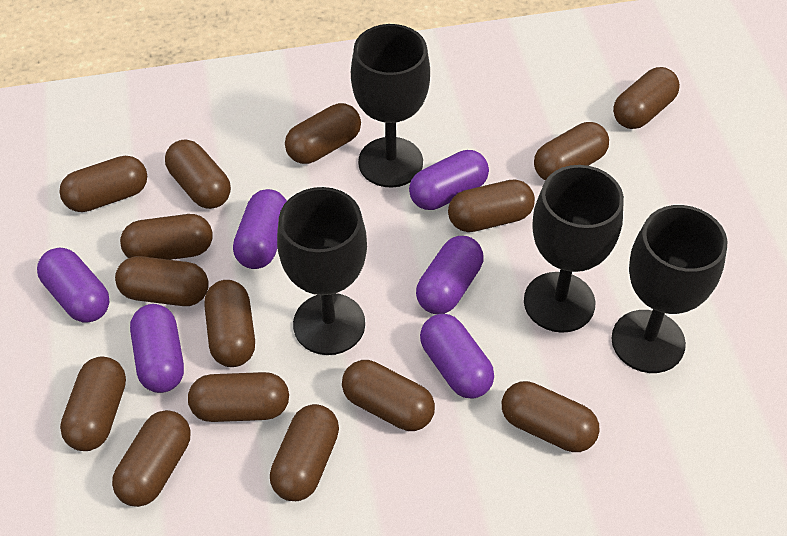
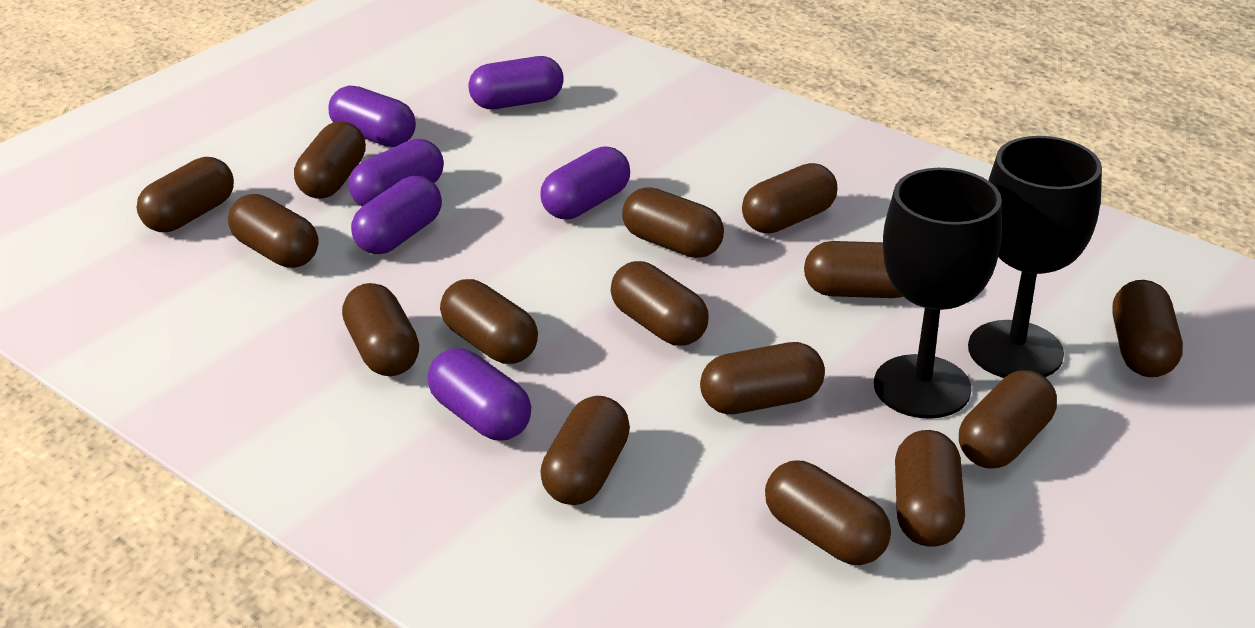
black goblet: [277,187,367,355] [351,24,430,187] [524,165,624,333] [611,205,727,373] = 4 -> [874,168,1002,419] [968,136,1102,378] = 2

